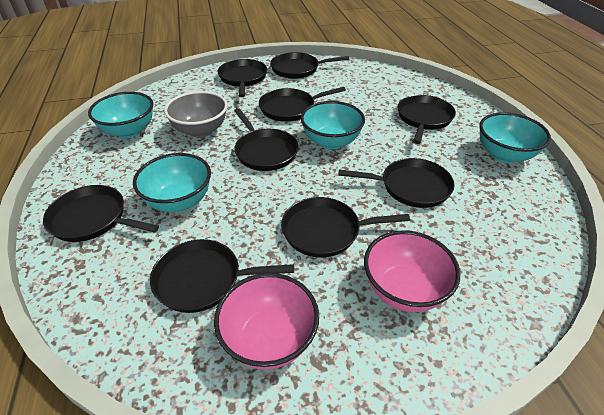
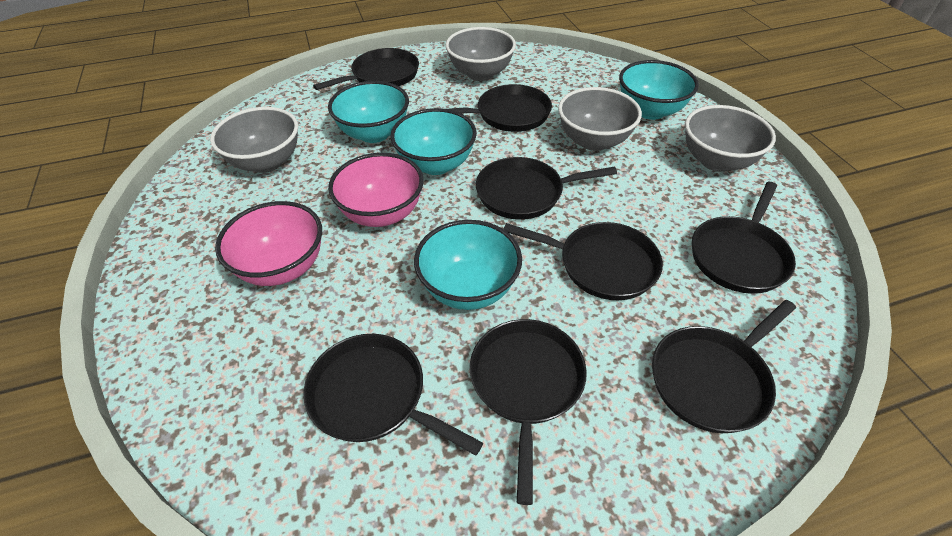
black pan: [43,185,159,242] [150,239,294,313] [218,59,267,97] [234,108,298,171] [259,87,346,122] [270,52,349,79] [281,197,410,258] [339,158,455,208] [398,95,456,144] = 9 -> [303,334,483,456] [313,48,419,90] [449,84,552,132] [470,319,587,505] [476,157,617,220] [504,222,663,300] [652,300,796,433] [692,182,796,294] = 8
grey bowl: [164,91,228,138] = 1 -> [210,107,298,173] [445,27,516,81] [558,87,642,151] [685,105,776,172] = 4

